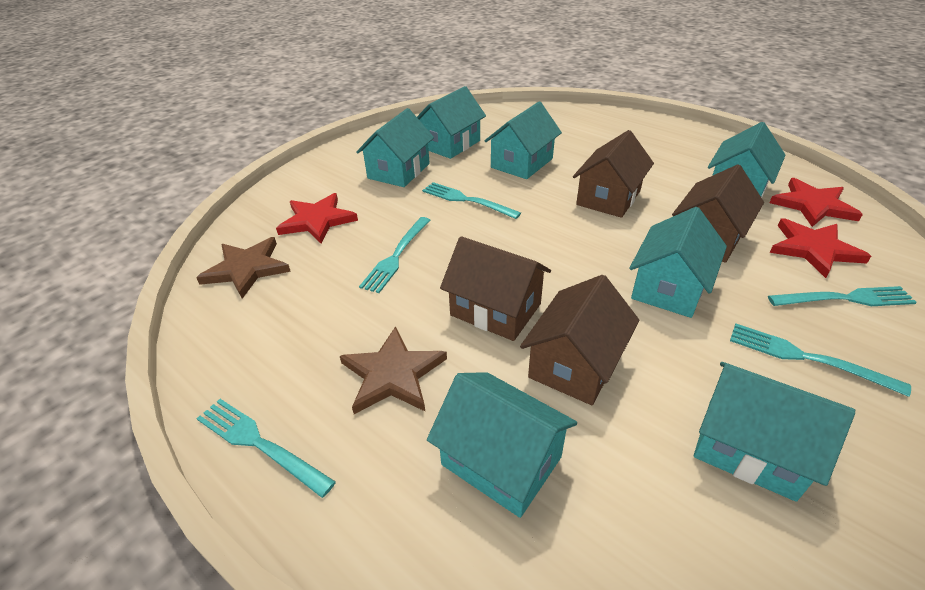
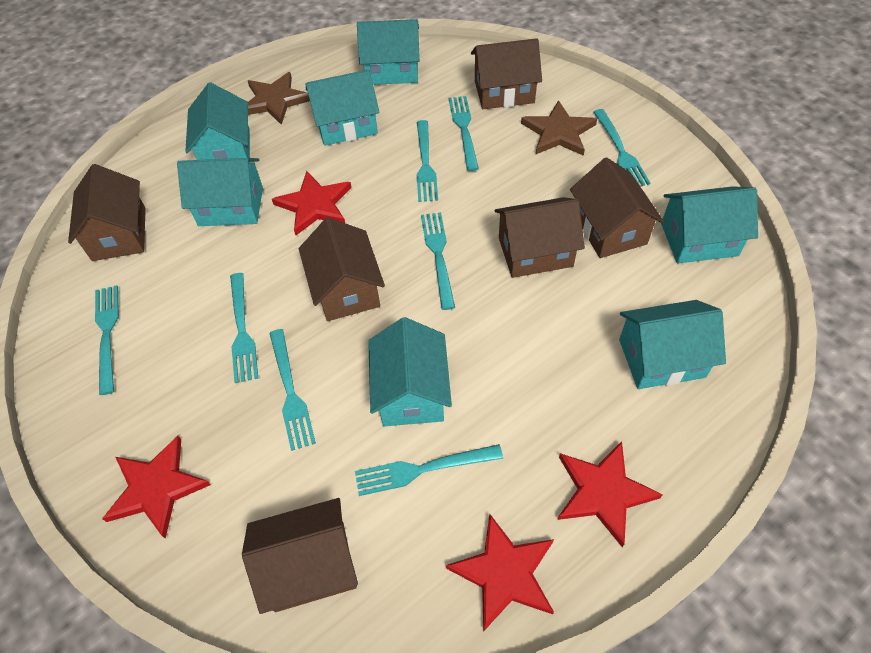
brown house: [440,236,551,341] [520,275,640,405] [573,130,654,218] [672,164,764,263] = 4 -> [68,164,146,261] [242,498,358,614] [299,217,385,321] [471,38,542,109] [495,197,585,278] [570,157,664,258] = 6
red star: [276,193,358,244] [769,178,863,227] [770,218,871,278] = 3 -> [102,436,211,538] [272,171,352,235] [446,514,554,632] [557,441,663,547] = 4
turquoise fork: [196,399,336,498] [359,217,430,293] [422,182,521,219] [730,324,911,397] [768,286,917,306] = 5 -> [95,285,119,395] [230,273,258,383] [269,329,316,451] [355,444,503,496] [416,120,438,202] [421,212,455,310] [449,96,479,171] [594,109,650,186] = 8

